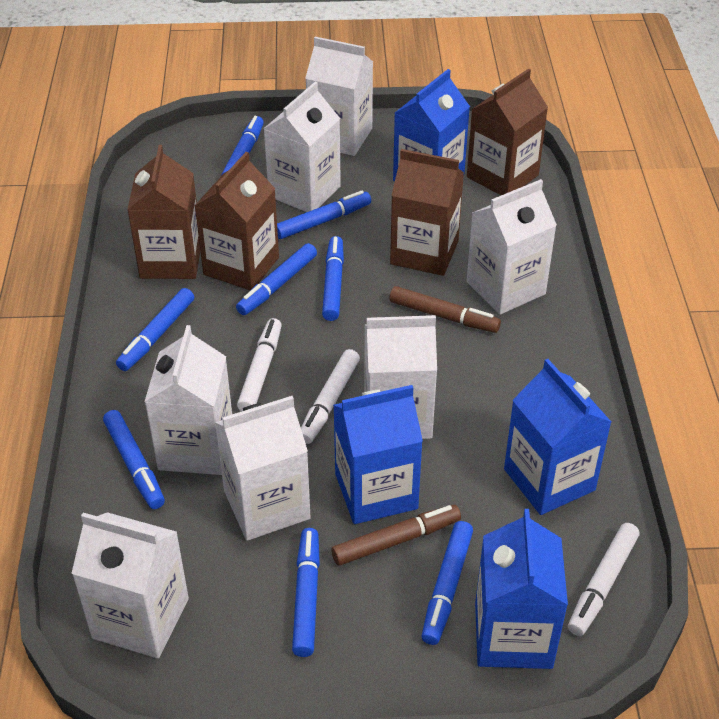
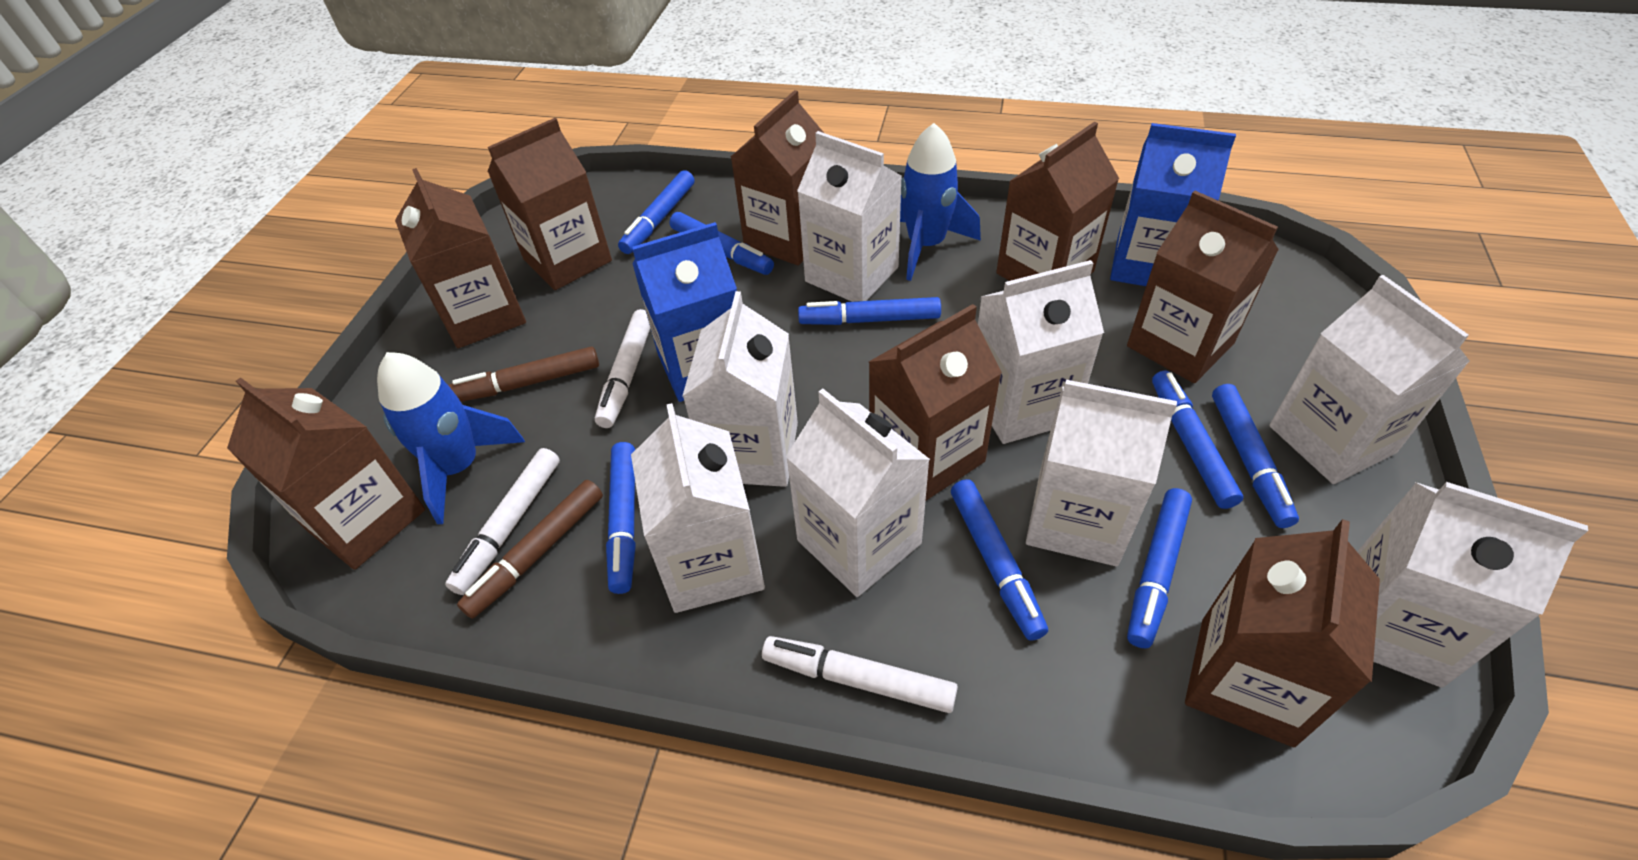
blue carton: [333,385,423,524] [393,69,470,181] [475,509,568,669] [504,359,611,515] = 4 -> [632,222,737,402] [1110,123,1236,286] = 2
blue rocket: none = 0 -> [377,352,525,524] [900,123,981,281] = 2
brown carton: [127,145,200,279] [195,152,279,290] [390,149,464,276] [467,69,548,195] = 4 -> [227,378,425,570] [395,168,526,348] [487,118,612,290] [731,90,824,266] [869,304,1002,501] [996,122,1119,281] [1127,191,1279,383] [1185,519,1380,747] = 8
white carton: [71,512,189,658] [144,325,232,475] [215,396,311,541] [263,82,341,212] [305,37,373,156] [364,315,437,439] [467,179,557,315] = 7 -> [631,403,765,613] [683,291,798,487] [786,389,930,597] [797,131,902,302] [978,260,1104,444] [1026,380,1177,566] [1269,275,1470,484] [1357,482,1588,688] = 8

